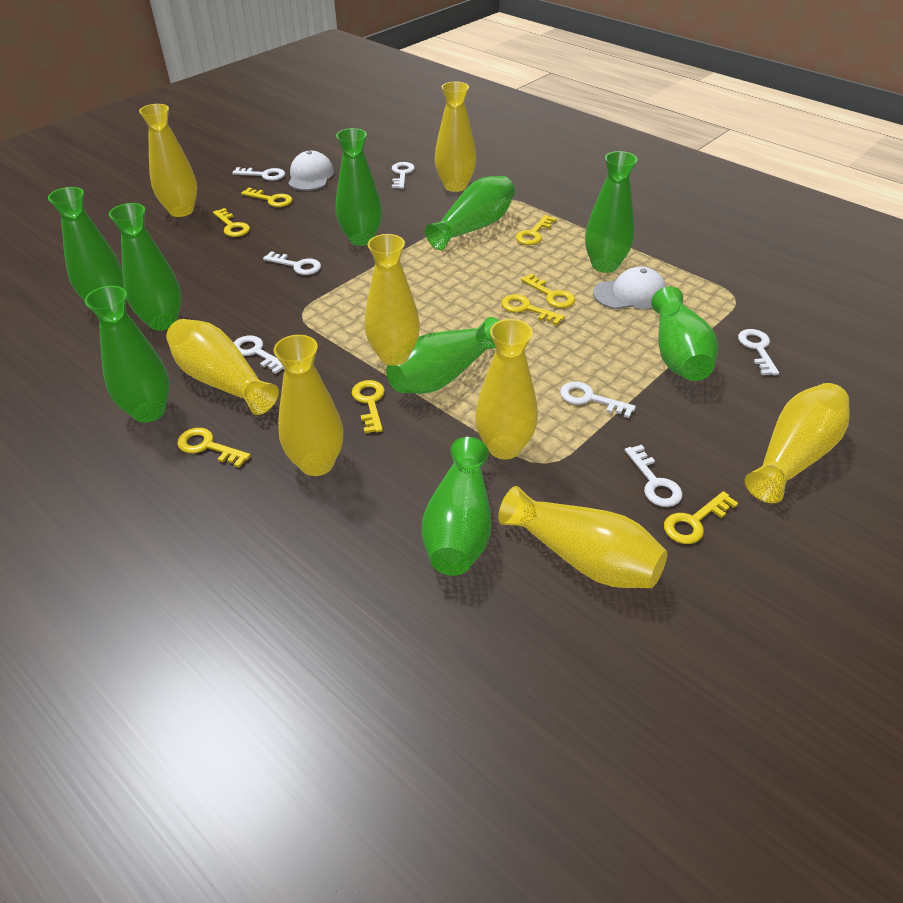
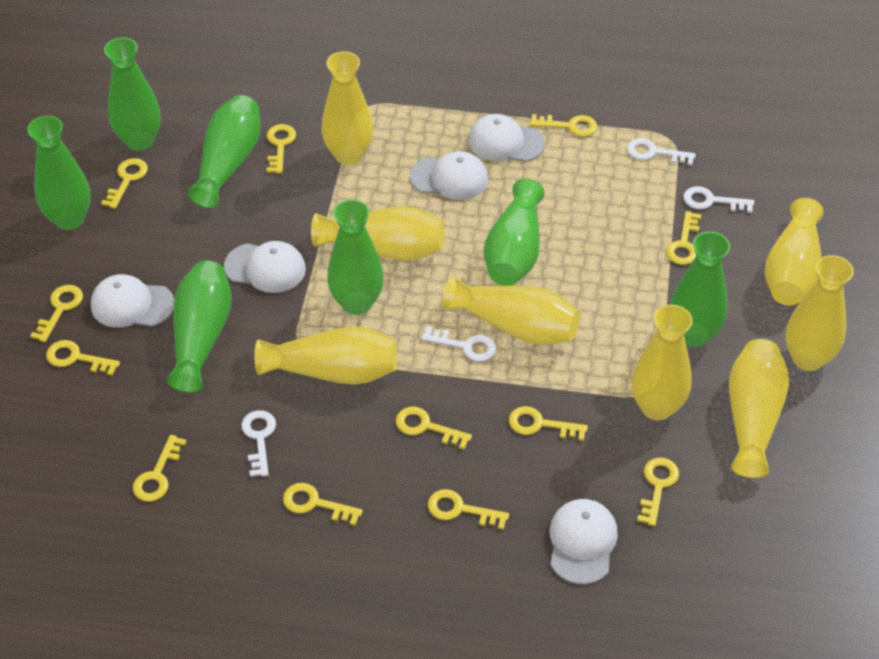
green vase: [48,187,124,301] [85,286,170,423] [109,203,182,331] [336,128,382,246] [386,317,499,394] [422,437,491,576] [425,176,515,250] [585,151,637,273] [651,286,718,381] = 9 -> [27,116,91,230] [104,37,161,151] [167,261,232,393] [188,95,260,208] [327,199,384,315] [484,178,545,286] [670,231,730,347] = 7
white cap: [288,151,334,191] [593,266,666,309] = 2 -> [91,274,174,328] [224,241,306,293] [410,151,488,200] [468,114,545,162] [549,499,618,584] = 5
white key: [232,167,285,181] [234,335,284,374] [263,251,321,275] [392,162,415,189] [560,382,636,418] [625,445,683,507] [738,329,779,375] = 7 -> [241,410,276,477] [421,326,496,362] [627,138,696,165] [683,186,754,213] = 4
yellow key: [177,428,251,468] [213,208,250,237] [241,188,292,207] [352,380,385,433] [501,294,565,325] [516,215,556,245] [521,273,575,308] [664,491,738,544] = 8 -> [30,285,83,342] [46,340,120,376] [101,158,148,209] [133,435,187,502] [267,124,296,174] [283,483,363,526] [396,407,472,450] [428,489,509,530] [509,406,588,441] [530,114,597,137] [637,457,679,526] [666,211,701,265] = 12

